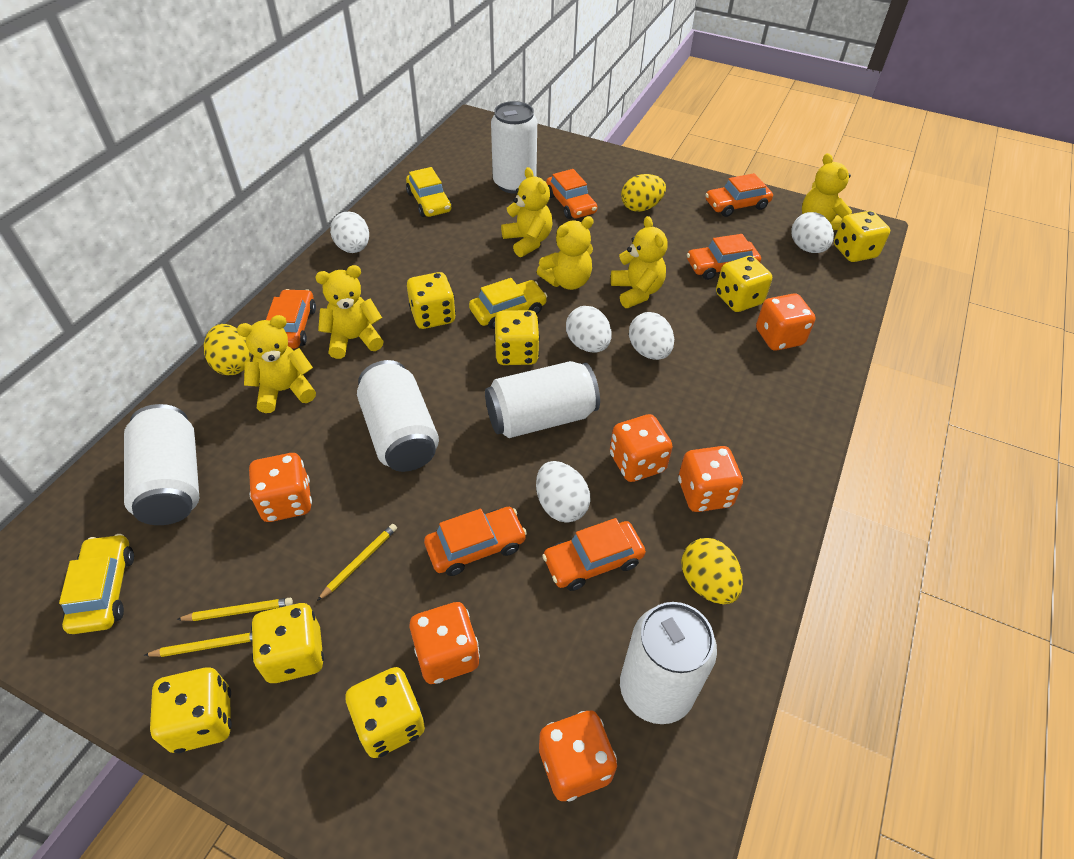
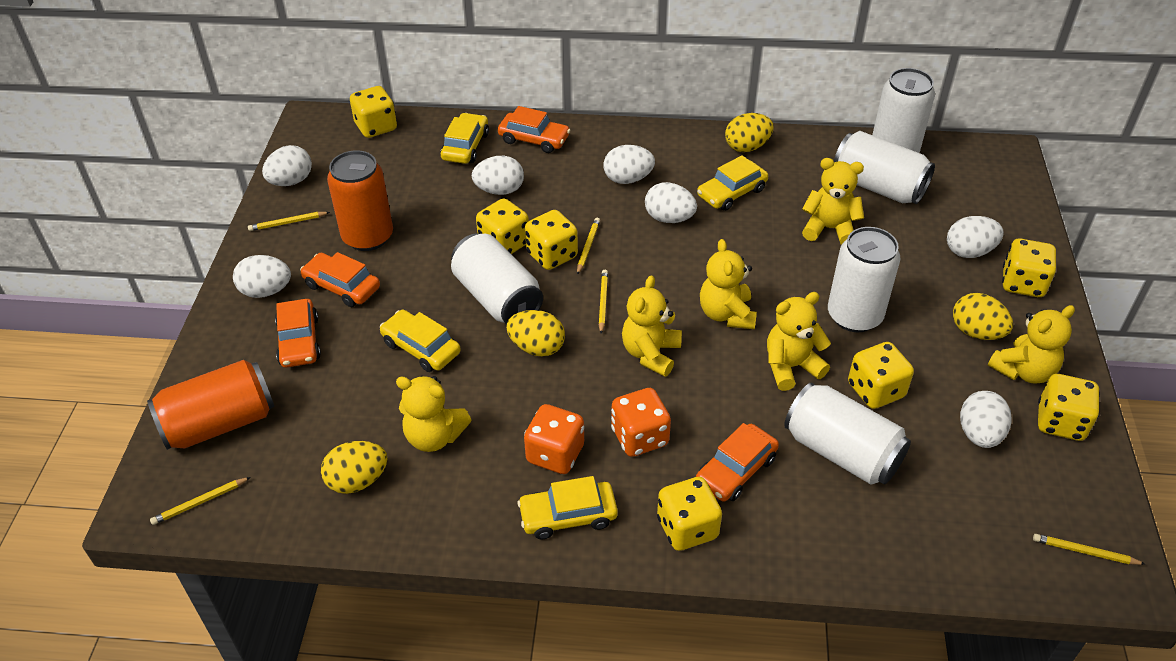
orange can: none = 0 -> [147,360,274,450] [327,150,393,251] = 2
orange car: [266,289,316,349] [424,507,527,576] [542,518,646,591] [546,169,598,219] [687,234,761,280] [705,173,773,217] = 6 -> [275,299,321,368] [300,252,380,307] [498,106,570,153] [696,423,779,502] = 4
orange dice: [249,453,312,522] [410,602,480,684] [539,710,617,802] [610,414,673,482] [678,446,743,512] [756,293,816,351] = 6 -> [524,404,584,474] [611,388,671,457] = 2
white egg: [330,212,369,253] [536,461,590,523] [566,306,612,353] [629,312,674,360] [792,212,834,253] = 5 -> [233,255,291,298] [262,145,312,186] [472,156,524,195] [604,145,655,184] [645,182,697,223] [947,216,1004,258] [960,391,1012,448] = 7
yellow car: [59,534,134,634] [406,167,452,217] [469,278,547,329] = 3 -> [380,310,461,372] [441,113,489,164] [517,476,618,539] [697,155,768,211] = 4
yellow egg: [204,324,251,375] [621,174,666,212] [681,538,743,604] = 3 -> [321,441,387,494] [506,310,565,357] [725,113,774,152] [953,293,1013,340] = 4
yellow pencil: [144,632,252,657] [176,598,293,621] [317,524,397,601] = 3 -> [150,477,251,525] [248,212,330,231] [577,218,600,275] [598,270,608,334] [1033,534,1145,565] = 5

